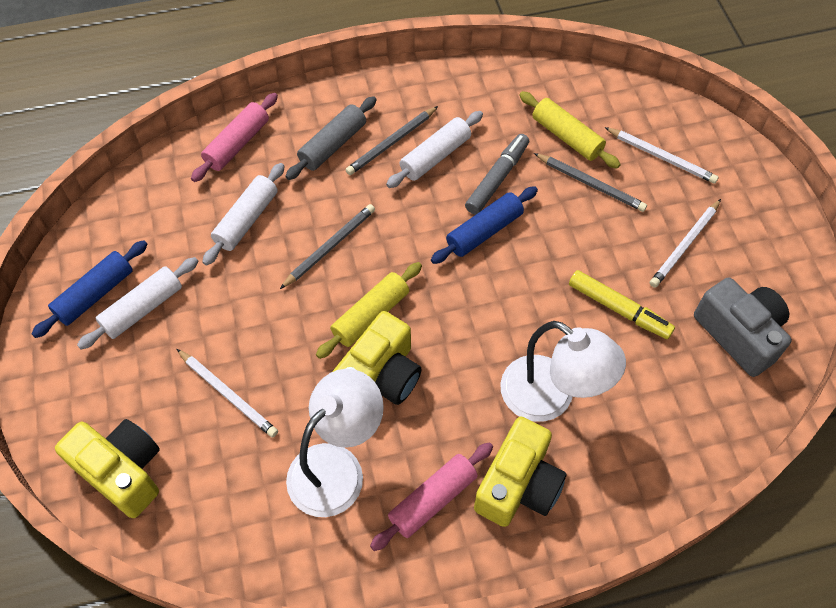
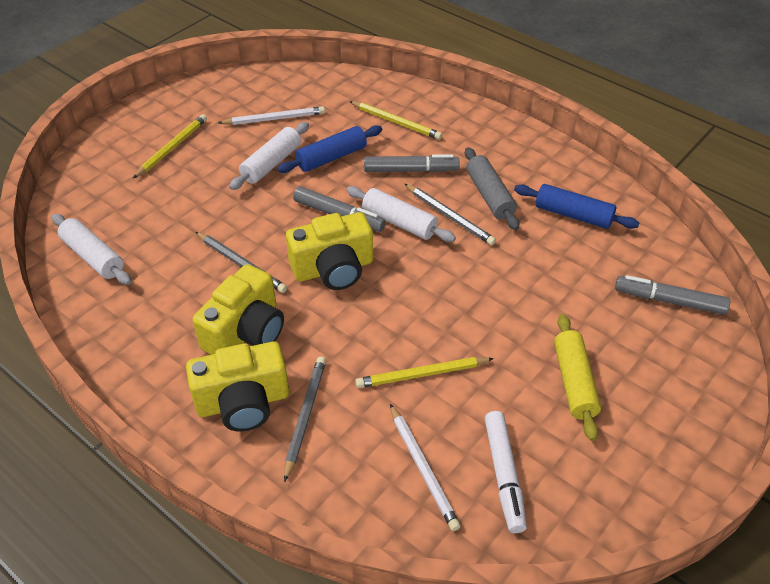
grey camera: [694,277,792,377] = 1 -> none = 0
grey marker: [465,134,529,215] = 1 -> [293,186,386,232] [364,154,460,172] [615,275,730,315] = 3
pink rolling pin: [191,93,278,182] [370,442,493,551] = 2 -> none = 0
white lamp: [286,369,384,517] [500,321,626,422] = 2 -> none = 0
white marker: none = 0 -> [484,411,527,533] = 1
white pencil: [177,349,278,438] [604,127,718,184] [650,199,721,288] = 3 -> [218,106,325,125] [390,404,461,531] = 2
yellow marker: [569,270,675,339] = 1 -> none = 0
yellow pencil: none = 0 -> [133,114,207,178] [349,101,442,140] [355,357,494,388] = 3
yellow rolling pin: [316,262,422,359] [519,91,621,169] = 2 -> [554,314,601,441] = 1

